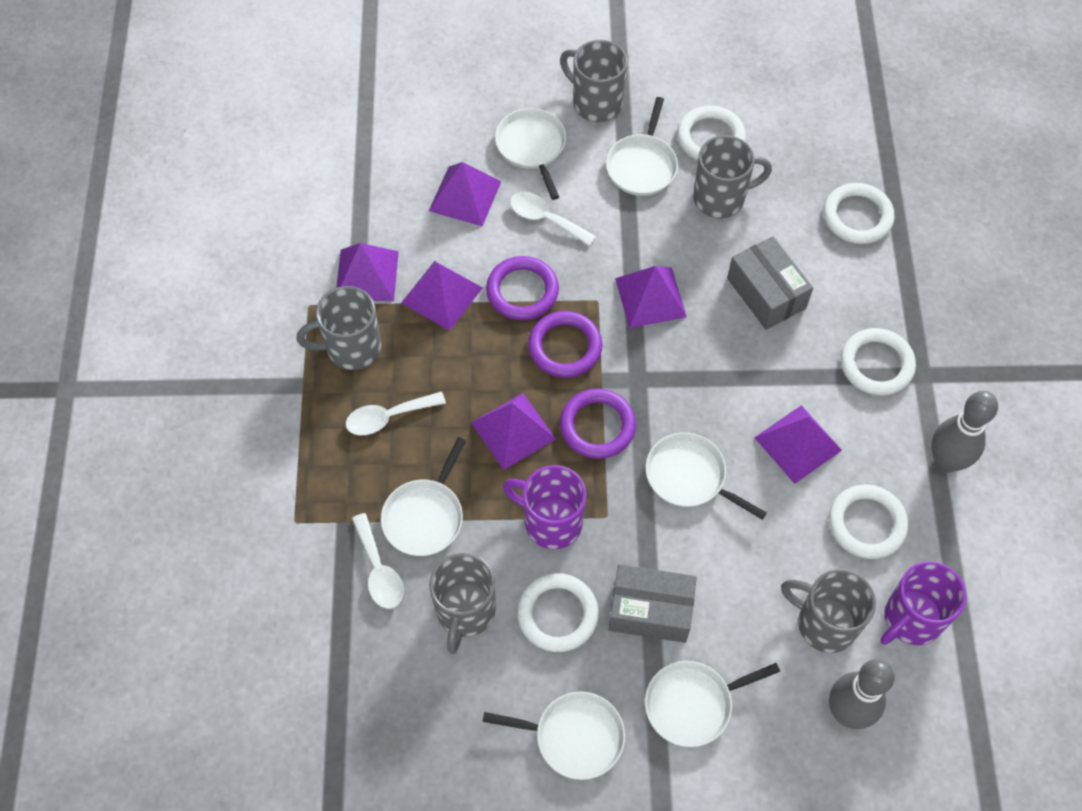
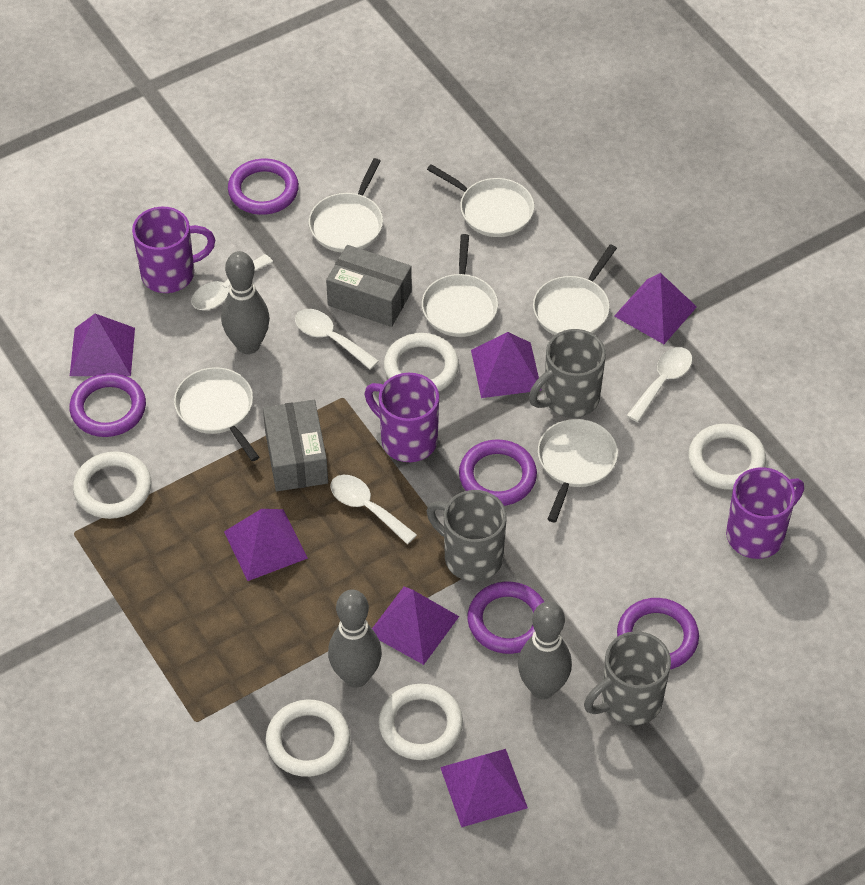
grey bowling pin: [829,659,895,729] [931,391,998,473] = 2 -> [221,251,270,354] [328,590,382,688] [518,601,572,699] = 3
grey mug: [296,286,381,370] [429,553,496,654] [560,40,627,122] [693,135,772,218] [781,569,876,653] = 5 -> [427,490,507,582] [529,329,606,418] [584,631,671,725] = 3
purple mug: [503,465,586,549] [880,561,967,645] = 2 -> [132,207,215,293] [365,373,439,462] [726,467,804,559] = 3
purple ring: [486,256,559,320] [528,311,602,378] [560,388,636,459] = 3 -> [69,373,146,437] [228,159,299,215] [459,439,537,506] [468,582,544,654] [617,598,699,669] = 5
white spoon: [346,391,446,435] [352,513,403,609] [510,192,596,246] = 3 -> [191,254,273,310] [295,309,379,370] [330,475,417,544] [626,347,693,422] = 4

